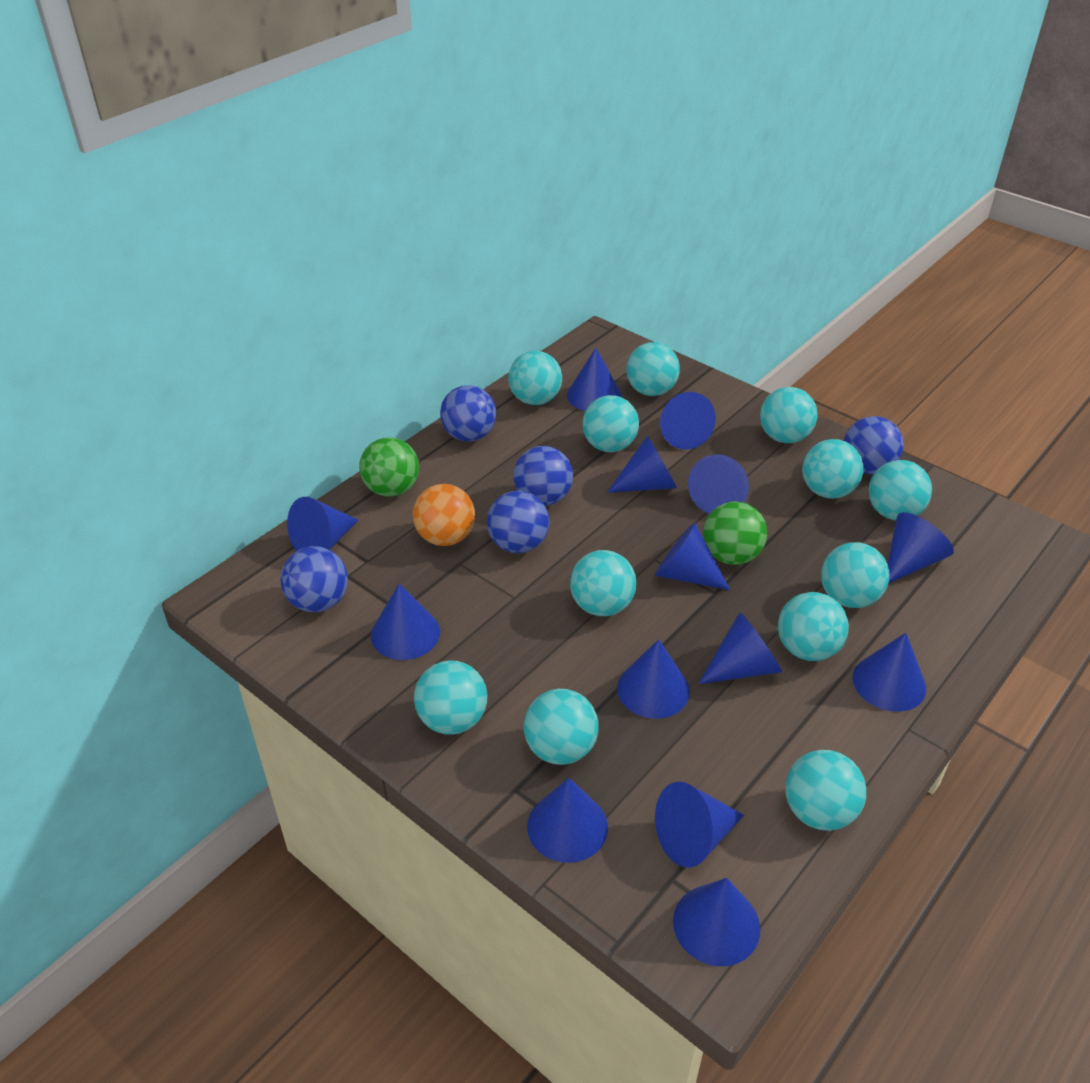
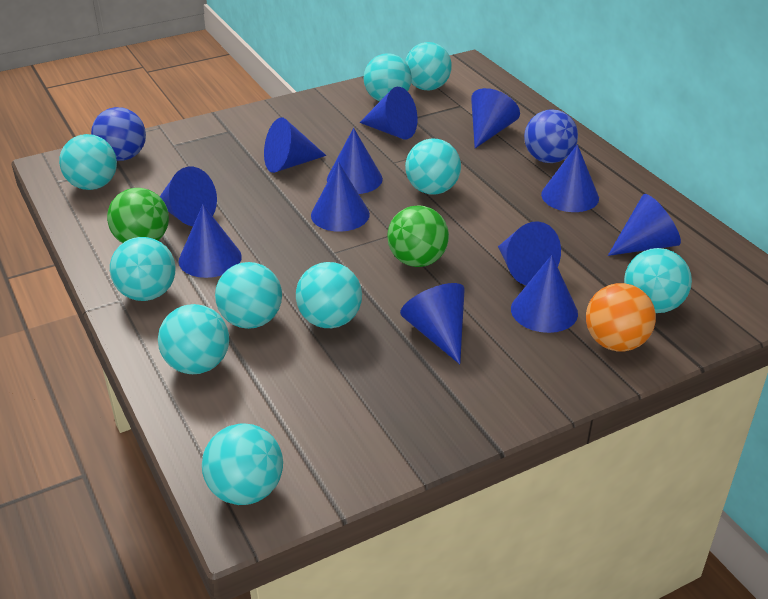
blue ball: [280,546,348,612] [440,385,496,442] [487,491,549,553] [513,446,573,506] [844,416,904,474] = 5 -> [91,107,146,161] [524,109,578,163] = 2
blue cone: [287,497,358,552] [371,583,440,660] [527,778,608,863] [567,348,622,411] [607,435,677,493] [617,639,690,719] [655,523,730,590] [655,782,744,867] [660,392,716,450] [673,878,760,966] [688,454,749,514] [698,612,782,684] [852,633,926,712] [888,512,954,583] = 14 -> [160,167,217,226] [179,205,242,278] [264,118,326,173] [311,162,370,232] [327,128,383,194] [359,87,417,139] [400,283,465,364] [471,88,520,148] [498,221,561,285] [511,255,578,333] [541,144,599,212] [608,194,681,256] = 12
turquoise ball: [414,660,487,734] [508,351,562,405] [524,689,598,765] [570,550,636,616] [582,395,639,452] [626,342,680,396] [760,387,817,443] [778,592,849,661] [785,750,867,831] [802,439,864,499] [821,542,889,608] [868,460,932,520] = 12 -> [59,134,117,190] [110,237,176,301] [158,304,229,374] [202,423,283,505] [215,262,282,329] [296,262,362,328] [363,53,412,101] [405,42,452,90] [405,138,461,195] [624,248,692,313] = 10

